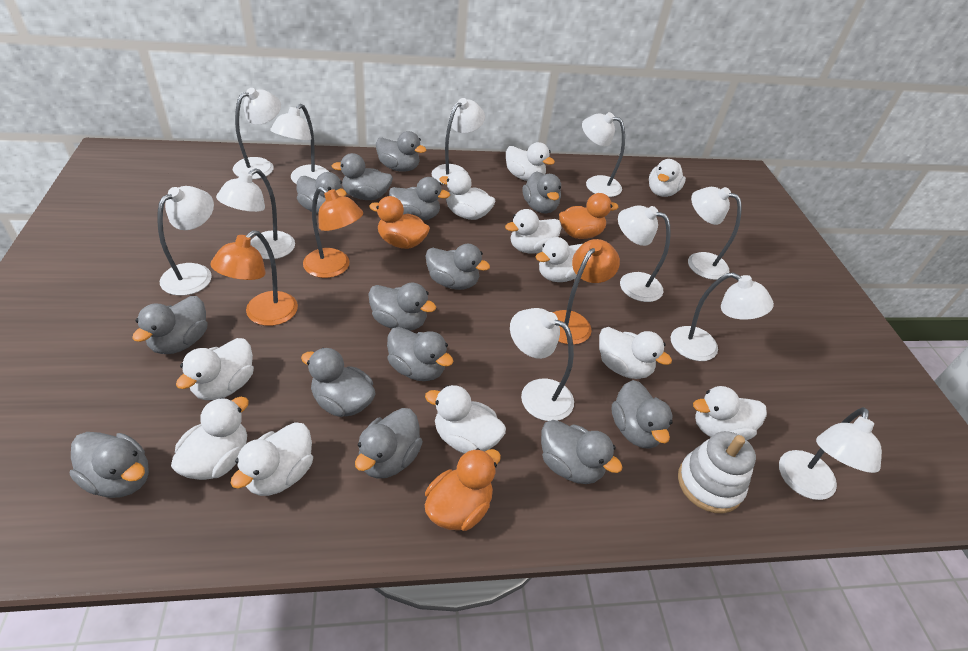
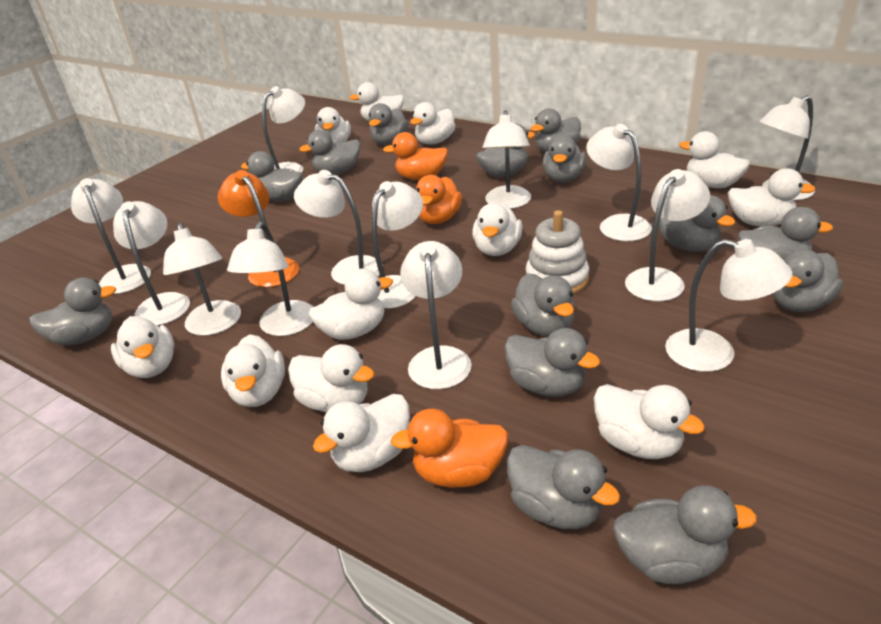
orange lamp: [210,230,298,326] [303,187,363,278] [553,239,620,345] = 3 -> [218,170,299,287] = 1
white duck: [171,397,249,480] [176,338,254,400] [230,422,313,496] [425,385,506,454] [439,170,495,220] [505,209,562,254] [506,142,555,181] [536,237,582,282] [599,327,672,379] [649,159,686,197] [693,386,767,440] = 11 -> [111,316,174,378] [221,334,285,407] [288,344,375,412] [309,268,393,340] [313,394,410,472] [314,107,351,143] [350,82,404,121] [410,102,456,145] [472,203,523,256] [594,384,705,459] [679,131,750,188] [728,168,816,226] = 12
white lamp: [157,186,214,296] [216,169,295,259] [233,88,281,179] [270,104,329,184] [432,98,485,185] [510,308,574,421] [582,112,625,197] [618,205,671,302] [671,273,774,361] [688,187,742,280] [779,407,882,500] = 11 -> [71,178,151,294] [113,201,190,326] [163,223,241,336] [227,221,313,336] [262,86,305,173] [294,170,383,285] [372,181,423,309] [400,241,472,389] [483,110,531,209] [586,124,652,241] [625,169,710,301] [665,239,793,372] [759,95,815,200] = 13

